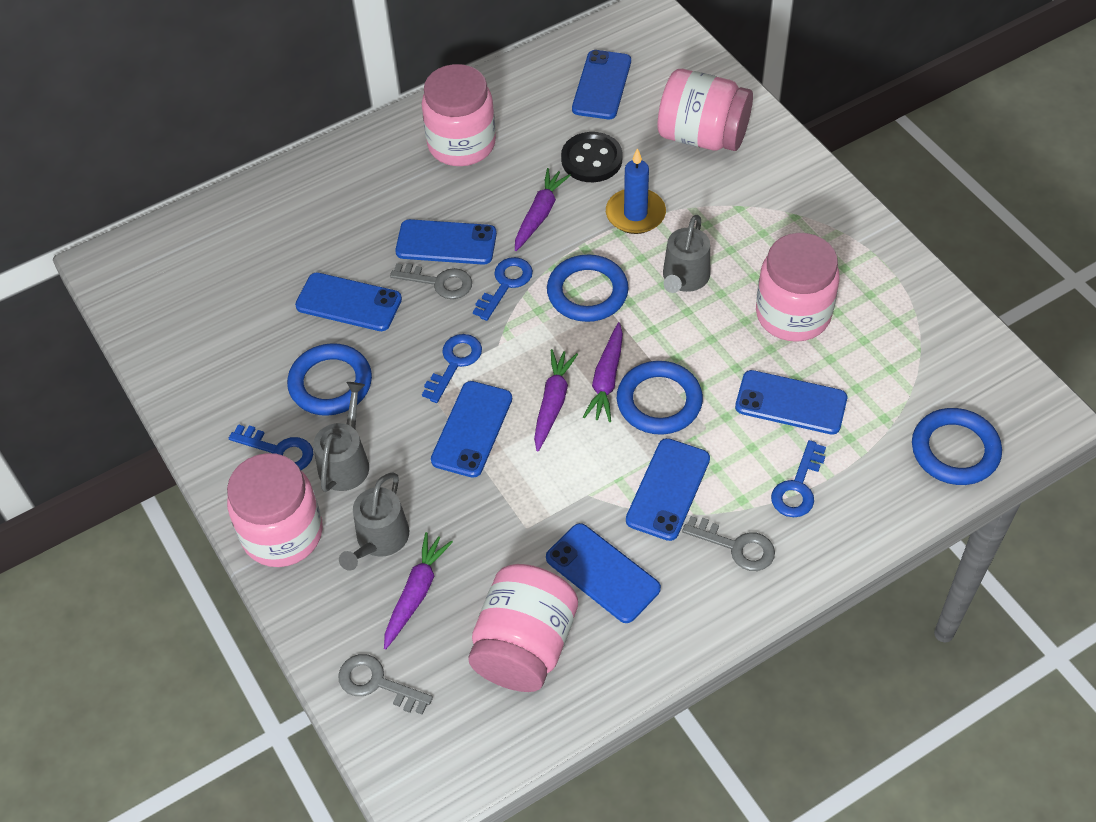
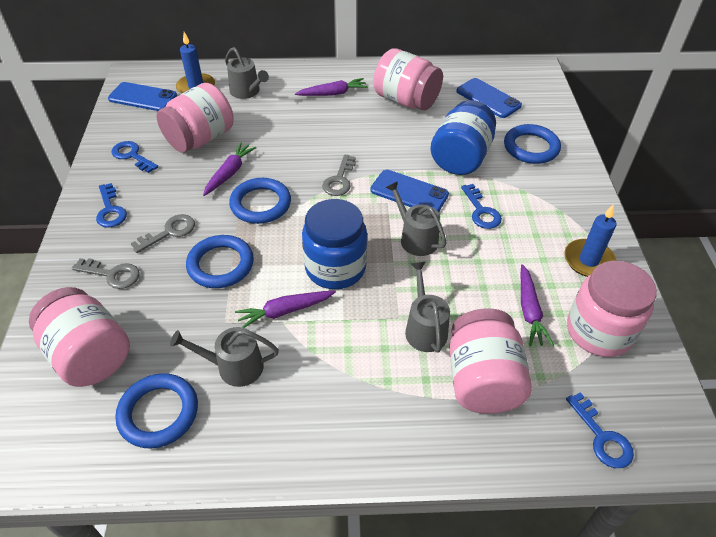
black button: [561,132,623,182] = 1 -> none = 0
blue candle: [606,148,666,234] = 1 -> [176,32,215,94] [564,204,616,277] = 2
blue jar: none = 0 -> [302,199,367,289] [430,100,496,175] = 2
blue phone: [295,272,402,331] [395,219,497,265] [431,381,512,478] [546,523,661,623] [572,50,631,119] [626,438,710,541] [735,370,847,435] = 7 -> [108,82,177,111] [370,170,449,213] [456,78,522,118] = 3
grey watering can: [313,382,369,492] [339,472,409,571] [663,215,710,293] = 3 -> [170,327,279,387] [225,47,269,99] [385,181,447,256] [405,262,450,353] = 4

